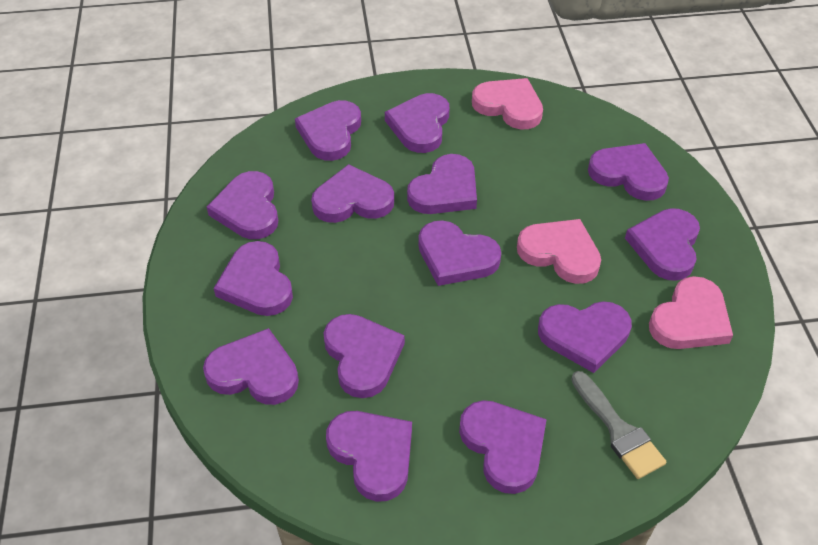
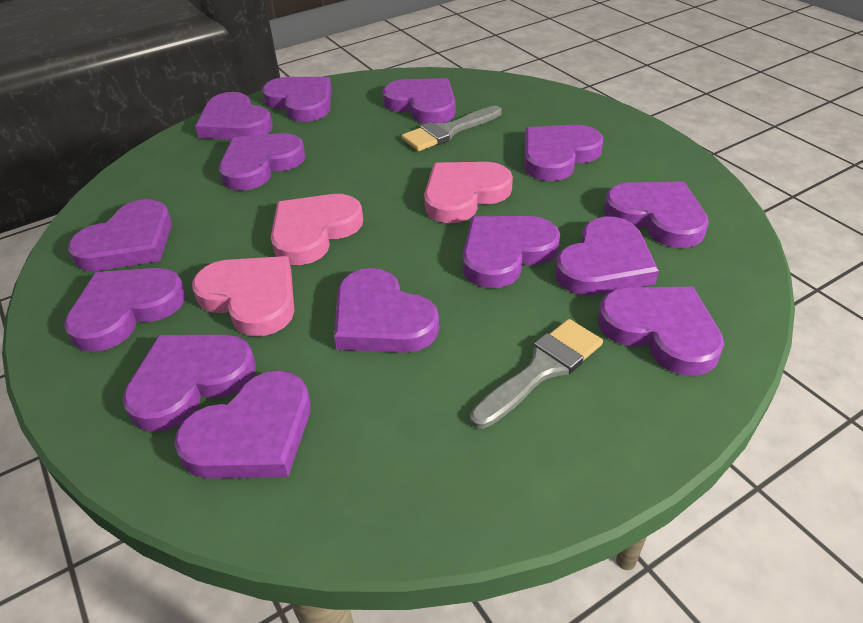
grey brush: [571,371,667,479] = 1 -> [402,106,502,151] [470,319,603,429] = 2

